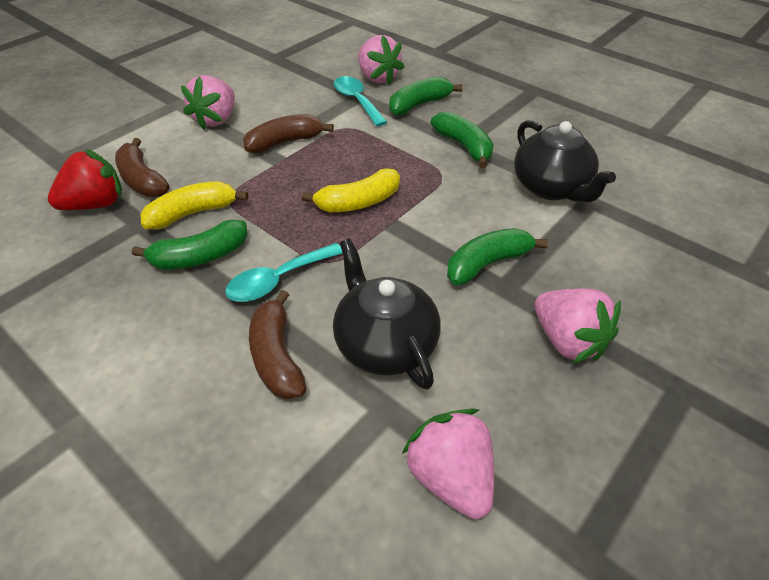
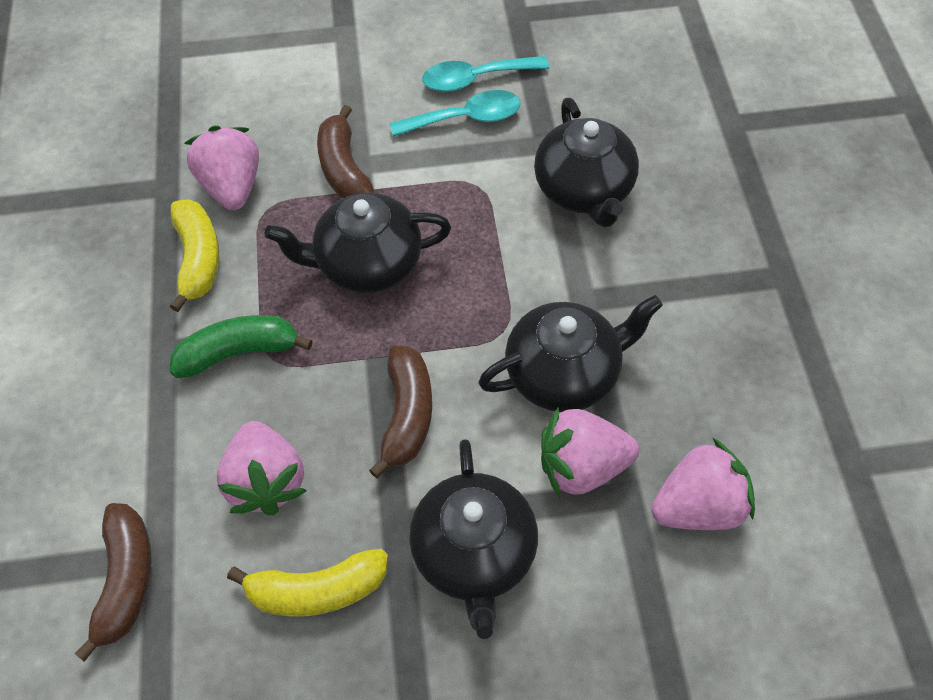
black teapot: [333,239,441,390] [514,120,616,203] = 2 -> [265,193,451,293] [409,439,538,639] [478,295,663,412] [534,98,639,227] = 4
green banana: [132,220,248,270] [389,77,463,115] [430,112,494,168] [447,228,548,285] = 4 -> [170,315,313,378] = 1
red strawberry: [48,149,122,210] = 1 -> none = 0

